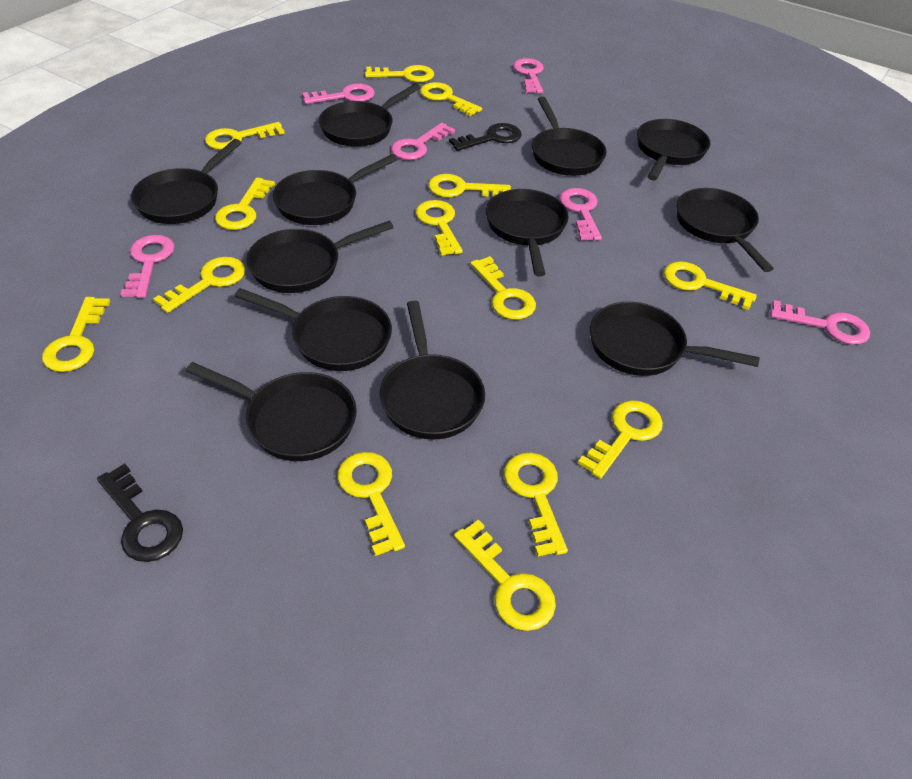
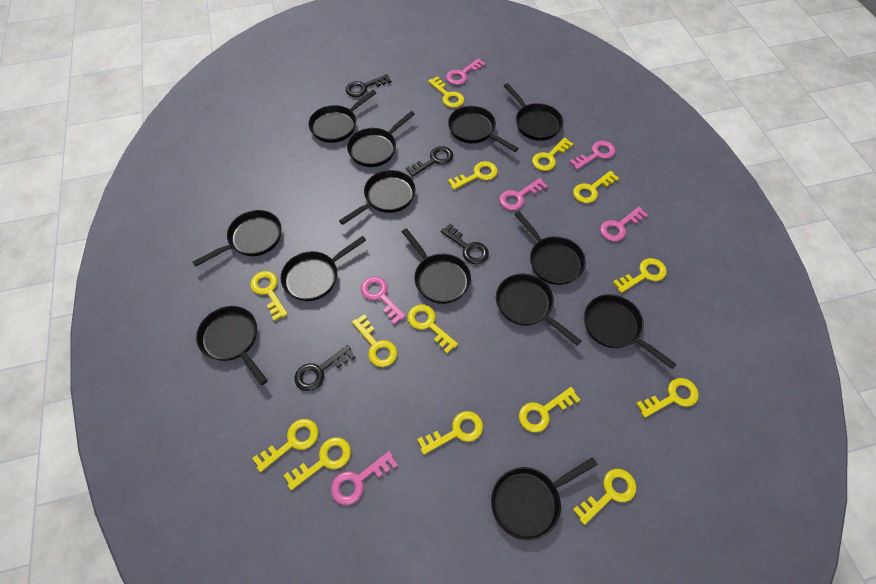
black key: [97,464,183,562] [449,123,522,151] = 2 -> [294,345,355,391] [345,74,391,97] [406,146,453,177] [441,224,489,264] = 4
black pan: [131,139,241,224] [186,362,357,461] [235,288,392,371] [246,221,394,293] [273,154,398,225] [319,84,421,147] [380,301,485,440] [486,189,569,276] [532,97,607,176] [590,302,760,376] [637,119,710,181] [676,188,774,272] = 12 -> [193,210,282,267] [196,306,268,385] [280,236,366,301] [308,90,376,143] [339,170,416,225] [347,111,415,167] [402,228,471,304] [448,106,519,152] [491,457,598,541] [496,274,581,345] [504,83,563,141] [514,211,586,285] [584,294,677,369] = 13

